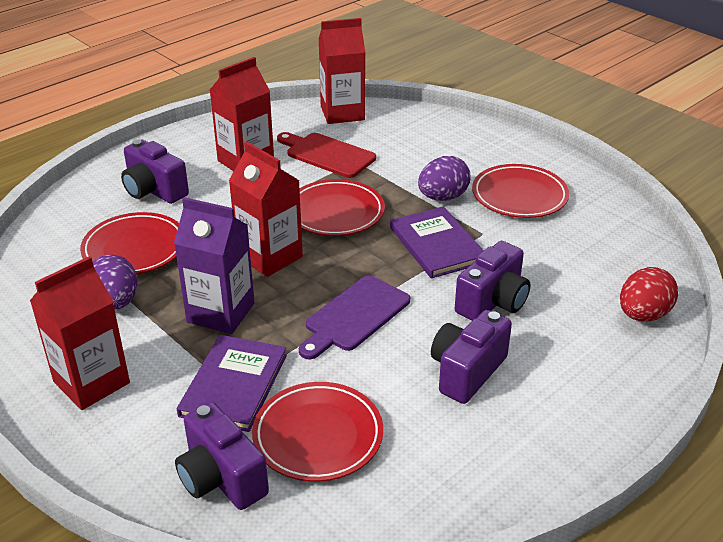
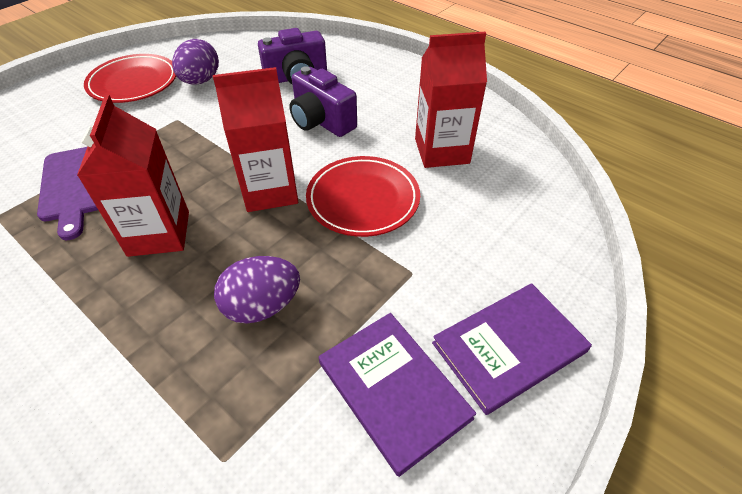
purple camera: [121,139,189,204] [175,402,269,510] [431,310,512,404] [455,241,531,321] = 4 -> [258,28,327,84] [289,66,357,137] = 2
purple carton: [174,197,255,334] = 1 -> none = 0
red carton: [30,256,130,410] [210,57,274,171] [229,142,303,277] [319,18,365,124] = 4 -> [77,95,189,257] [213,67,298,212] [415,32,487,168] = 3
red cutting board: [277,132,376,178] = 1 -> none = 0
red egg: [620,267,678,322] = 1 -> none = 0
red plate: [80,212,179,274] [252,382,383,482] [299,179,385,236] [472,164,569,218] = 4 -> [84,54,176,103] [306,156,420,237] = 2

